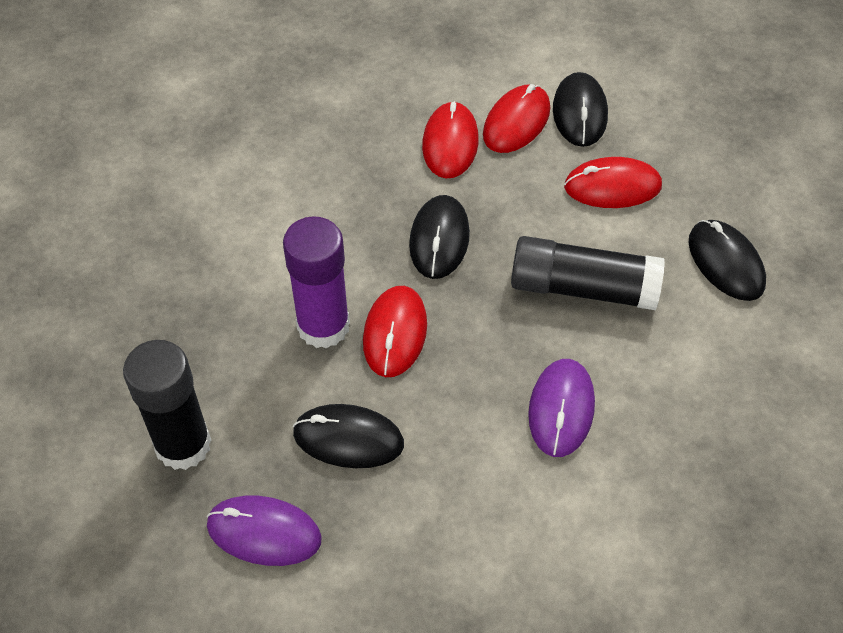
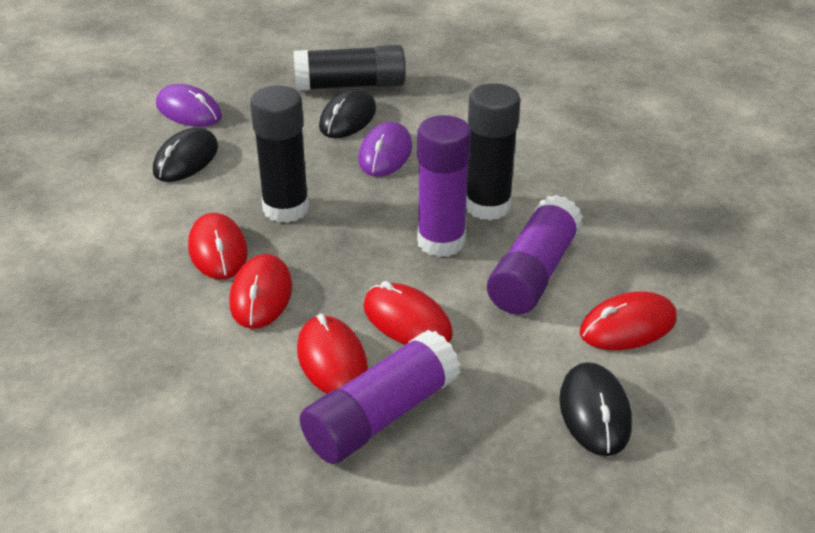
black glue stick: [123,340,211,470] [511,236,665,310] = 2 -> [250,86,309,223] [294,45,405,91] [466,83,521,220] = 3
black mouse: [293,404,404,468] [409,195,470,279] [553,72,608,147] [689,220,766,301] = 4 -> [153,128,218,182] [319,89,376,138] [559,362,632,456] = 3
purple glue stick: [283,216,350,349] = 1 -> [299,330,461,464] [417,115,471,257] [487,195,583,315] = 3
red mouse: [363,286,427,377] [422,101,479,178] [483,84,550,153] [564,157,662,208] = 4 -> [188,213,248,280] [229,254,292,329] [297,314,368,393] [363,281,453,345] [580,291,677,350] = 5

